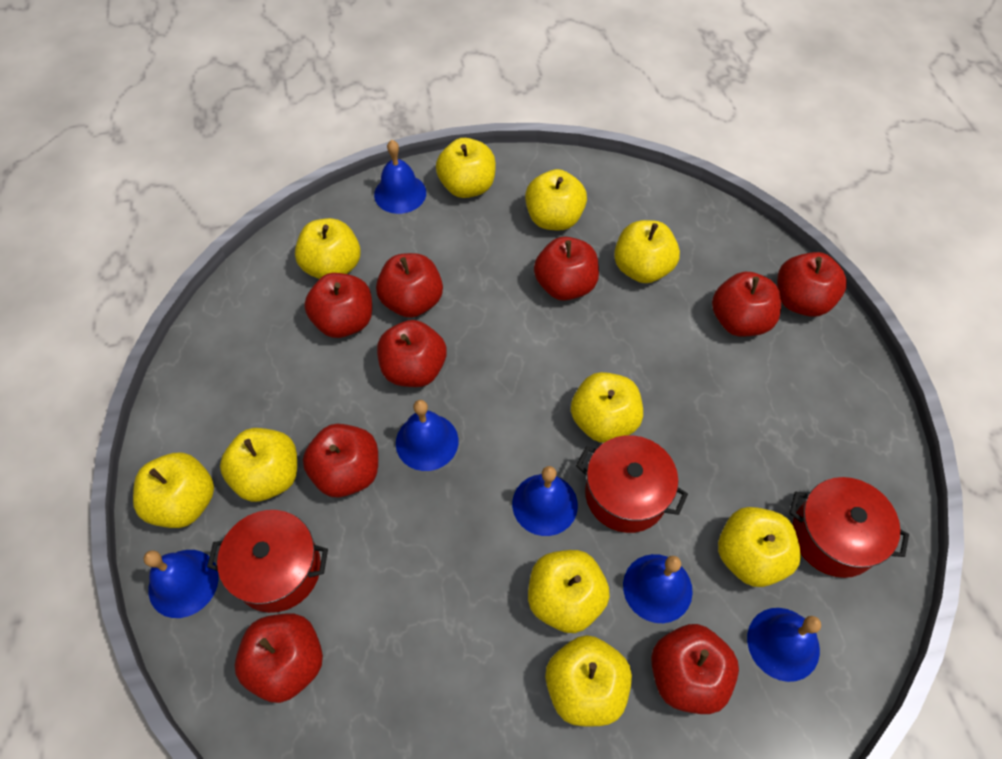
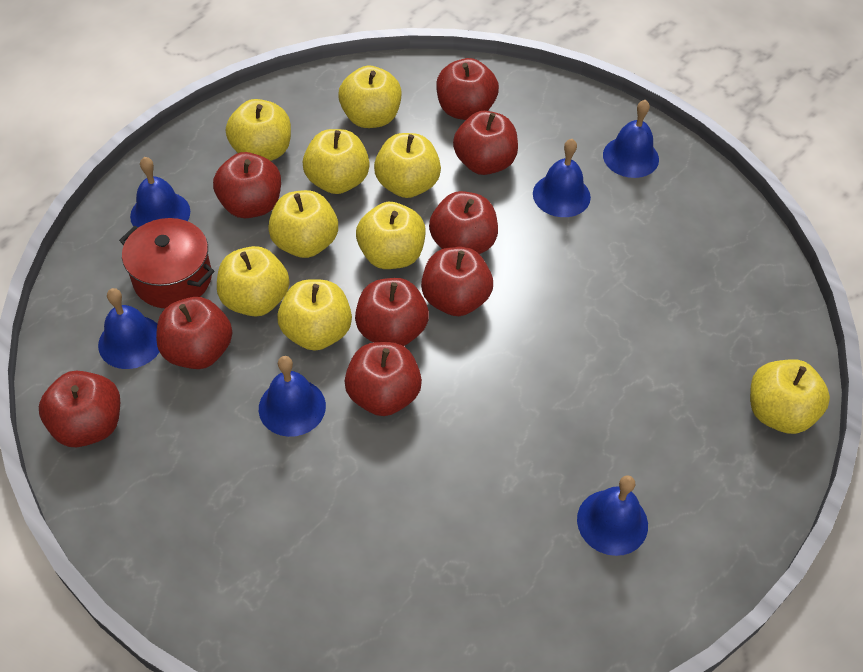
red pot: [207,510,328,613] [576,435,688,533] [789,477,909,578] = 3 -> [119,218,214,308] = 1
yellow apple: [133,453,214,528] [220,428,297,502] [295,218,361,279] [436,138,496,198] [525,169,587,230] [528,550,610,633] [545,635,632,726] [571,372,643,443] [614,220,680,283] [718,507,801,587] = 10 -> [217,246,290,317] [226,99,291,161] [268,190,338,258] [277,279,352,351] [303,129,370,194] [338,66,402,128] [356,202,426,269] [374,133,441,198] [750,359,830,434] = 9

